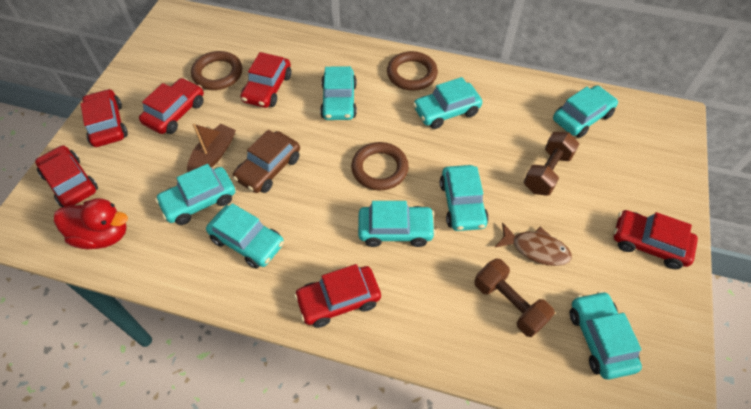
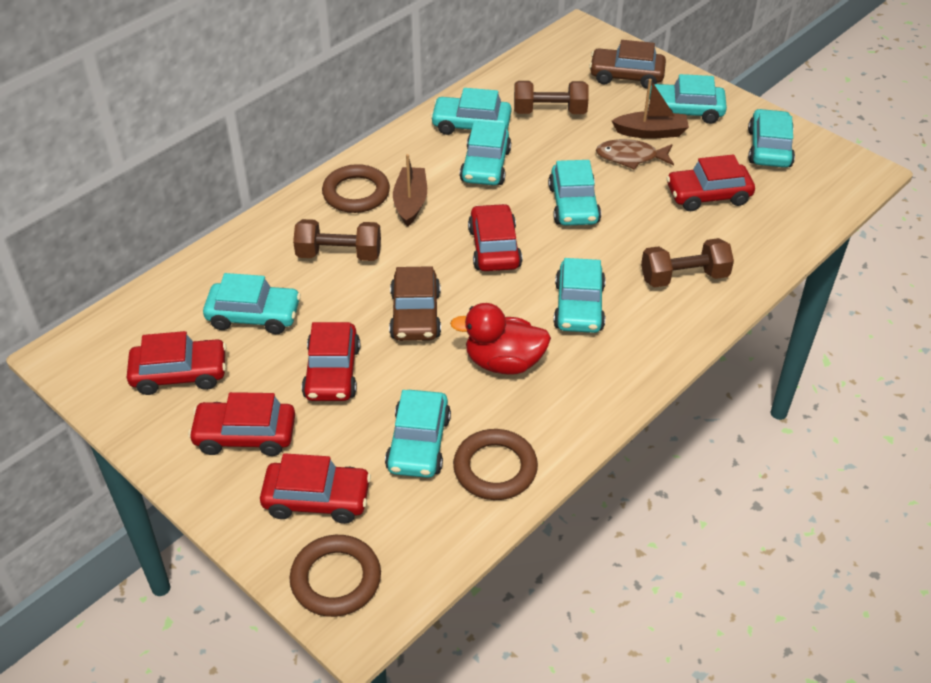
brown boat: [187,123,236,172] = 1 -> [393,154,427,227] [612,79,689,139] = 2
brown car: [233,130,300,193] = 1 -> [389,266,441,341] [589,40,666,89] = 2
brown dumbbell: [474,258,555,337] [524,132,579,196] = 2 -> [293,219,381,261] [514,81,589,114] [641,238,734,287] = 3

